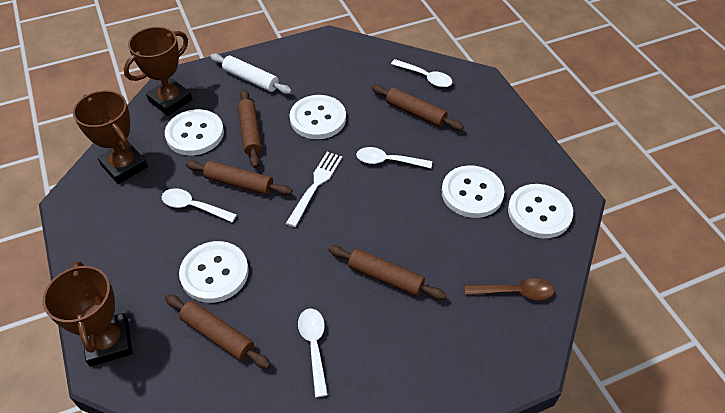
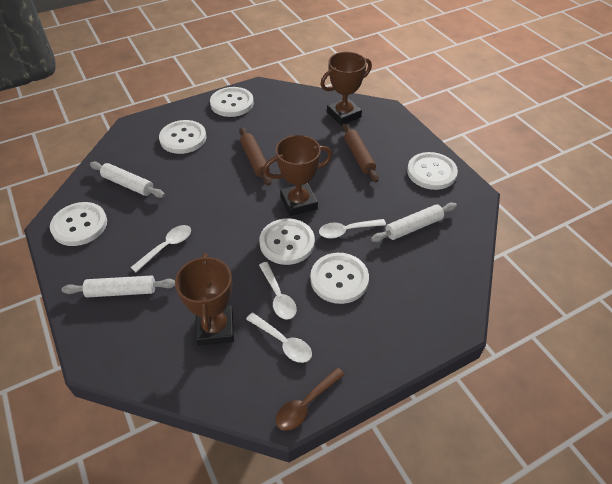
brown rolling pin: [165,294,271,369] [186,161,292,195] [238,89,262,168] [329,246,447,300] [372,85,464,130] = 5 -> [239,127,271,186] [343,123,379,183] = 2
white button: [165,109,224,155] [179,241,249,303] [289,95,346,139] [442,165,504,218] [508,184,573,238] = 5 -> [50,202,107,246] [159,120,206,154] [210,87,254,117] [259,218,315,265] [310,253,369,304] [407,152,458,190] = 6
white fork: [286,152,342,227] = 1 -> none = 0
white rolling pin: [210,53,292,94] = 1 -> [62,275,175,297] [90,162,165,198] [371,203,457,242] = 3

